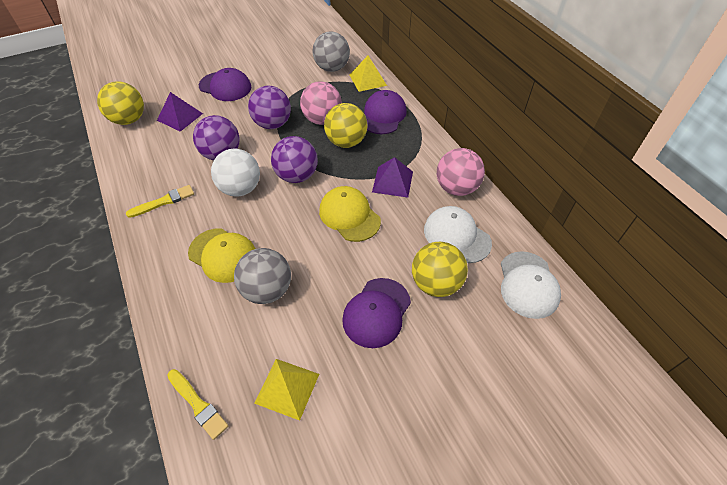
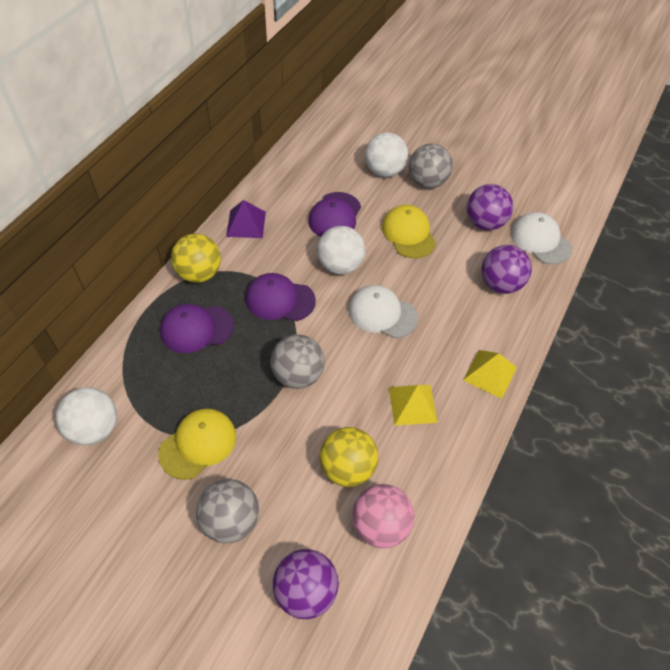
grey ball: [234,248,291,304] [312,32,350,72] = 2 -> [196,479,259,543] [270,334,325,389] [409,144,453,188] = 3
pink ball: [300,81,342,125] [437,148,485,196] = 2 -> [352,484,414,548] = 1
purple pyramid: [157,92,203,132] [372,157,413,198] = 2 -> [226,200,266,238] = 1
white ball: [211,149,260,196] = 1 -> [56,387,117,445] [317,226,365,274] [365,133,408,177] = 3
yellow ball: [97,81,144,125] [324,103,368,148] [412,242,468,297] = 3 -> [171,233,221,283] [319,427,378,487] = 2
yellow brush: [126,185,194,218] [167,369,228,440] = 2 -> none = 0

